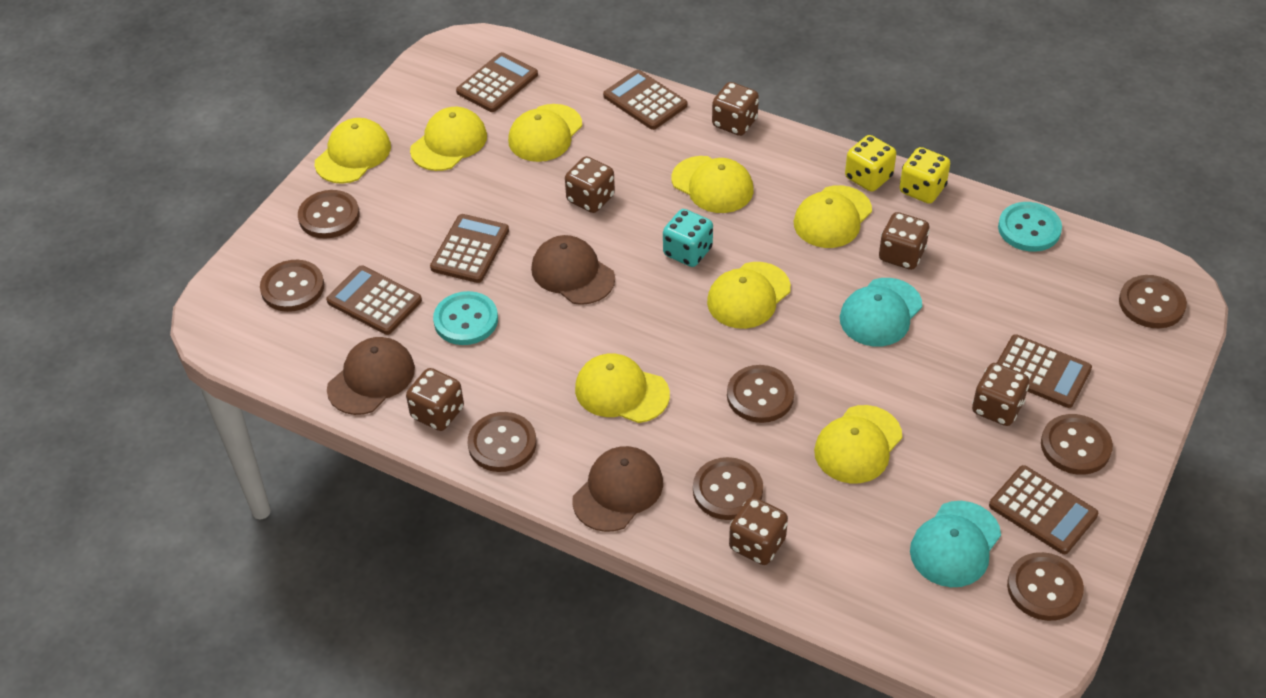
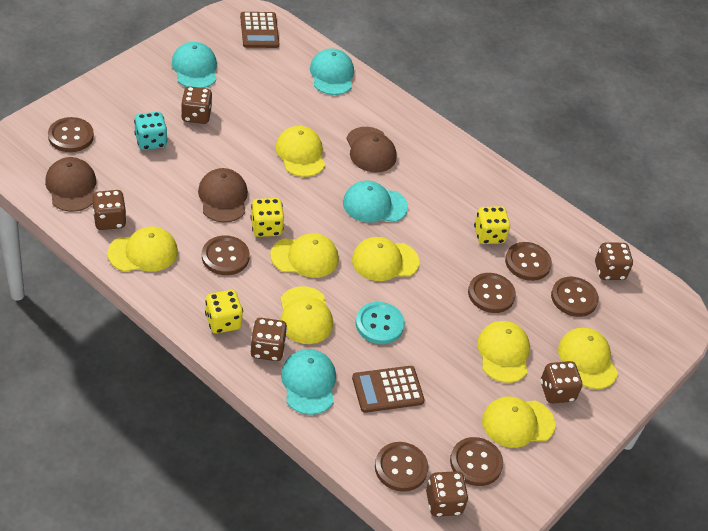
brown button: [260,260,324,312] [298,190,360,239] [468,412,536,472] [693,457,763,520] [727,365,794,423] [1007,552,1084,621] [1041,414,1113,475] [1119,275,1187,328] = 8 -> [48,117,94,152] [202,235,250,275] [375,442,428,492] [450,437,503,486] [468,273,516,313] [505,242,552,281] [551,277,599,317] = 7
brown calculator: [326,265,422,335] [430,214,509,283] [456,52,538,112] [603,70,687,130] [989,465,1098,554] [997,334,1092,408] = 6 -> [240,12,279,48] [352,366,425,413] = 2
turquoise button: [433,291,498,345] [998,202,1062,252] = 2 -> [356,302,405,344] = 1
turquoise cap: [840,278,922,347] [910,501,1001,587] = 2 -> [172,42,217,88] [281,349,336,415] [310,48,354,95] [343,181,408,222] = 4
yellow dice: [845,135,896,192] [899,147,950,204] = 2 -> [205,290,243,333] [251,198,284,237] [474,206,510,244] = 3

